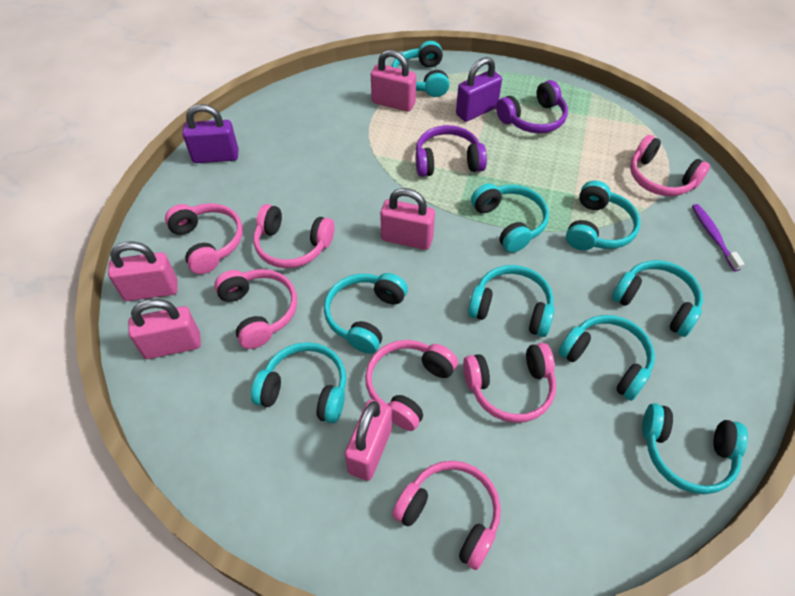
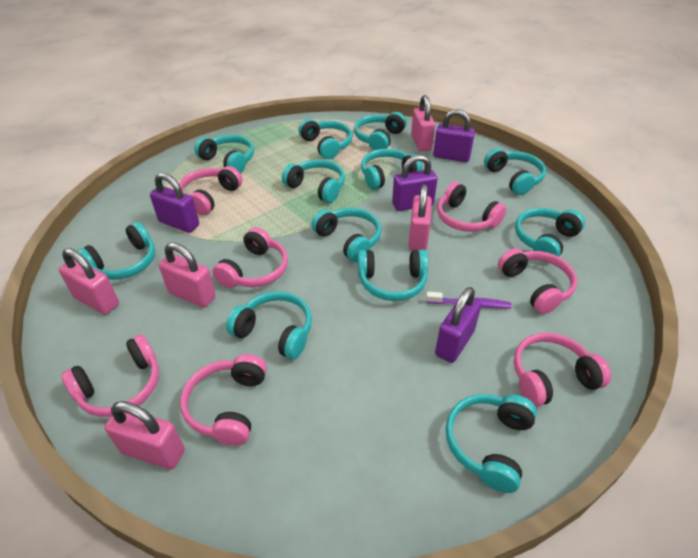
purple headphones: [415,125,487,177] [496,80,568,133] = 2 -> none = 0
purple padlock: [182,104,239,163] [456,57,502,122] = 2 -> [150,173,199,233] [392,155,437,211] [433,109,475,162] [435,287,482,363] = 4
turquoise headphones: [251,342,346,423] [324,273,408,354] [392,41,450,97] [468,265,555,337] [471,183,549,253] [559,315,655,401] [566,181,641,250] [612,260,703,337] [642,403,748,494] = 9 -> [77,222,155,280] [194,135,254,173] [226,291,312,359] [282,159,345,203] [298,119,353,159] [311,208,381,262] [354,112,406,150] [358,250,428,301] [361,149,422,190] [445,394,537,493] [484,148,546,195] [515,208,585,262] = 12

